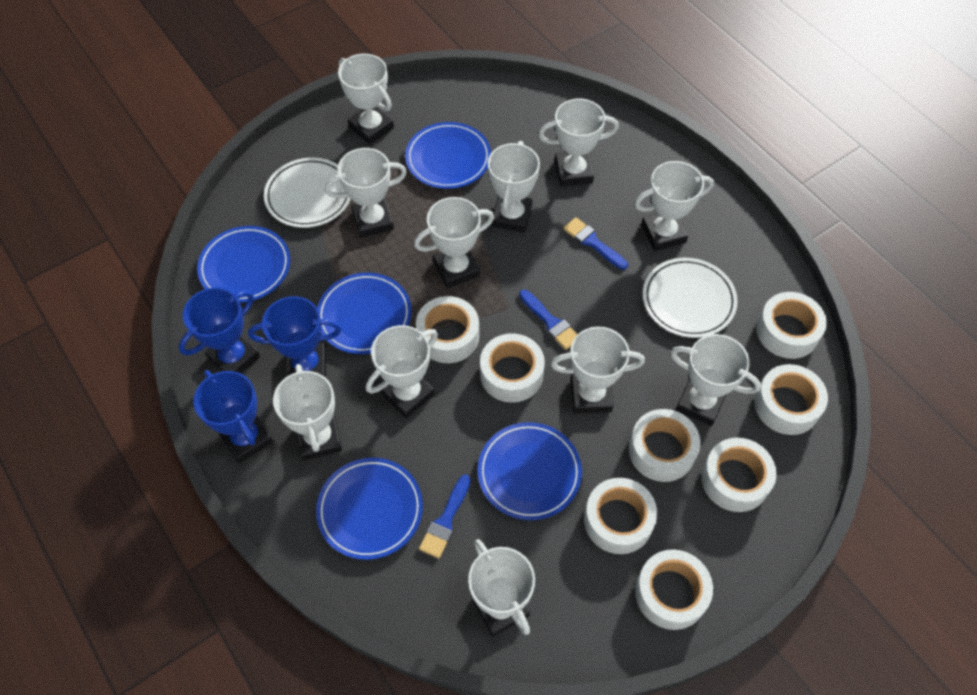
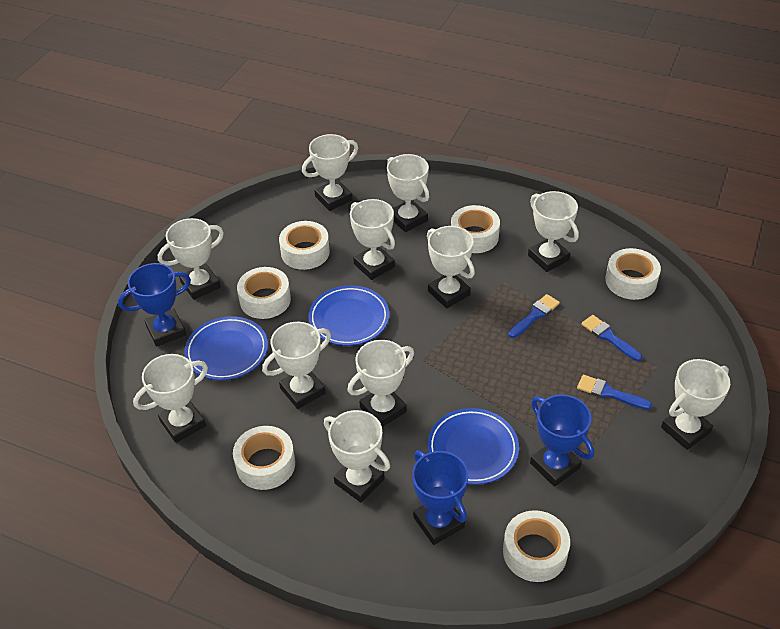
blue plate: [197,226,290,303] [316,458,423,560] [317,273,412,354] [405,122,491,189] [478,422,582,520] = 5 -> [184,316,268,380] [308,285,389,346] [428,408,519,485] = 3
white plate: [264,157,351,228] [643,258,738,338] = 2 -> none = 0
white tape: [416,296,479,363] [480,333,545,403] [584,478,657,554] [629,409,700,482] [635,549,713,630] [701,438,777,512] [754,364,828,435] [756,292,827,359] = 8 -> [233,426,295,490] [237,267,291,319] [279,221,330,270] [451,205,500,253] [503,510,570,582] [605,248,661,300] = 6

